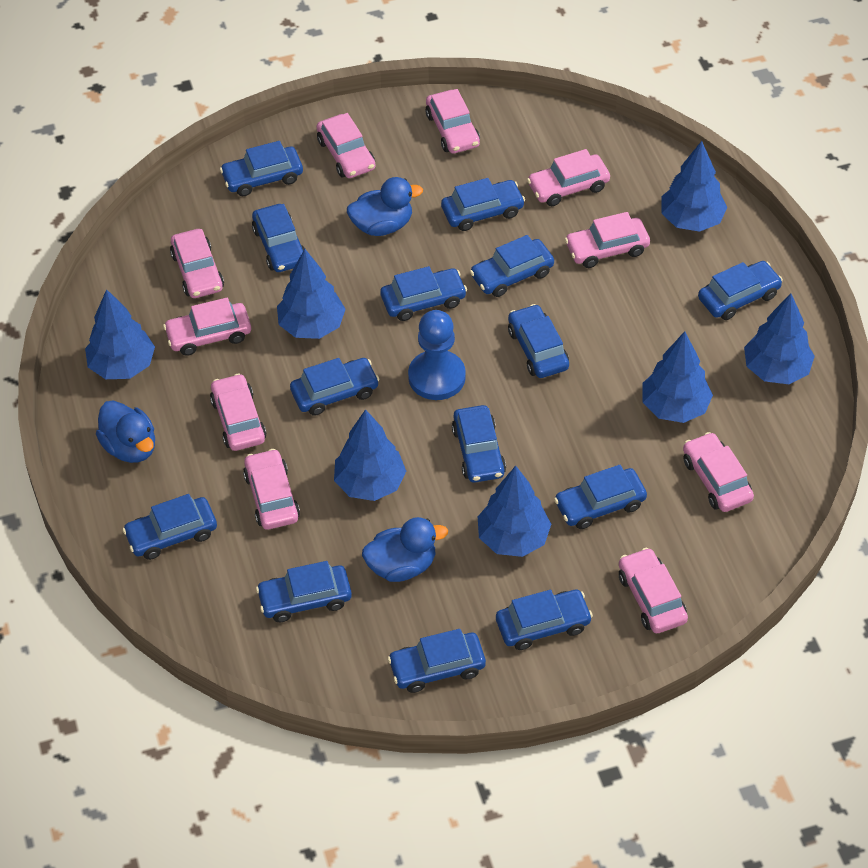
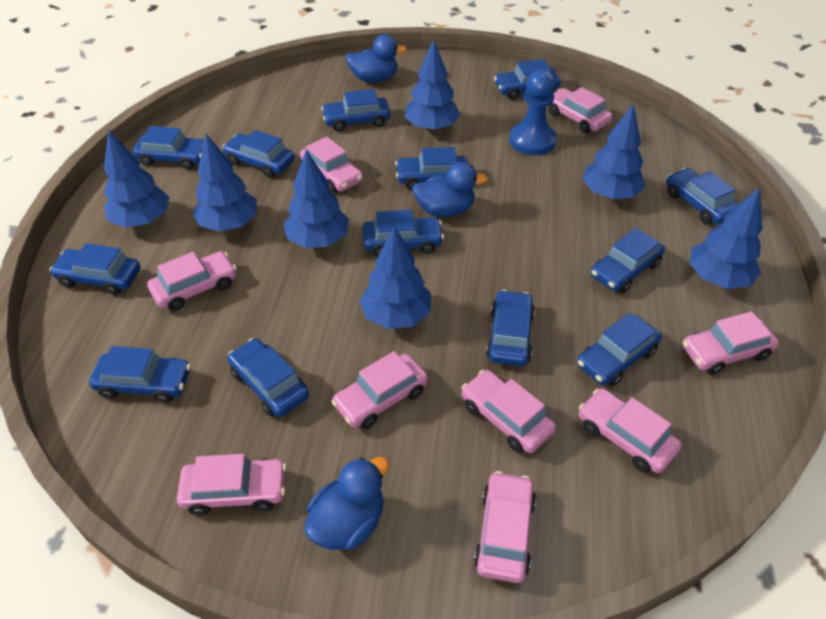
blue car: [122,494,217,560] [220,141,303,196] [252,204,305,272] [256,561,352,622] [290,358,379,416] [380,266,467,321] [388,629,486,693] [441,178,525,231] [452,405,506,483] [470,235,554,297] [496,590,593,650] [508,304,569,378] [554,465,647,529] [698,261,783,320] = 14 -> [50,243,140,295] [89,346,191,403] [133,126,205,170] [222,130,295,178] [227,338,309,417] [321,89,391,131] [362,210,444,257] [395,147,468,190] [486,290,535,366] [494,59,561,100] [577,313,662,387] [591,228,665,293] [666,168,739,224] = 13
pink car: [163,298,251,356] [170,229,224,298] [210,373,266,451] [243,449,300,530] [317,113,375,178] [425,89,480,154] [527,149,610,206] [565,212,650,268] [619,548,688,633] [683,432,754,512] = 10 -> [147,251,237,311] [177,454,286,515] [300,137,363,193] [332,351,428,429] [461,370,556,453] [474,471,536,583] [549,87,612,133] [579,388,682,473] [683,311,779,375] = 9

